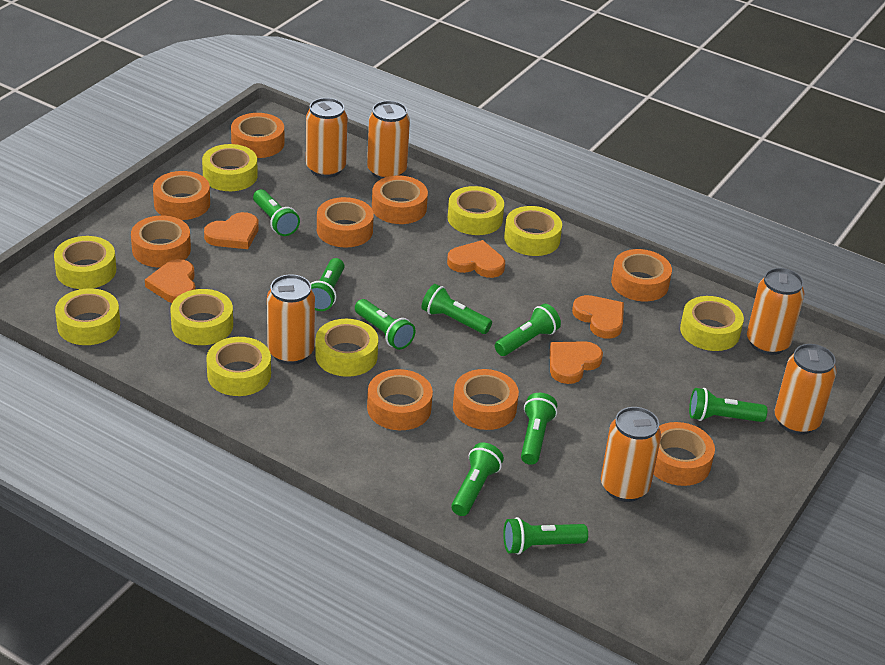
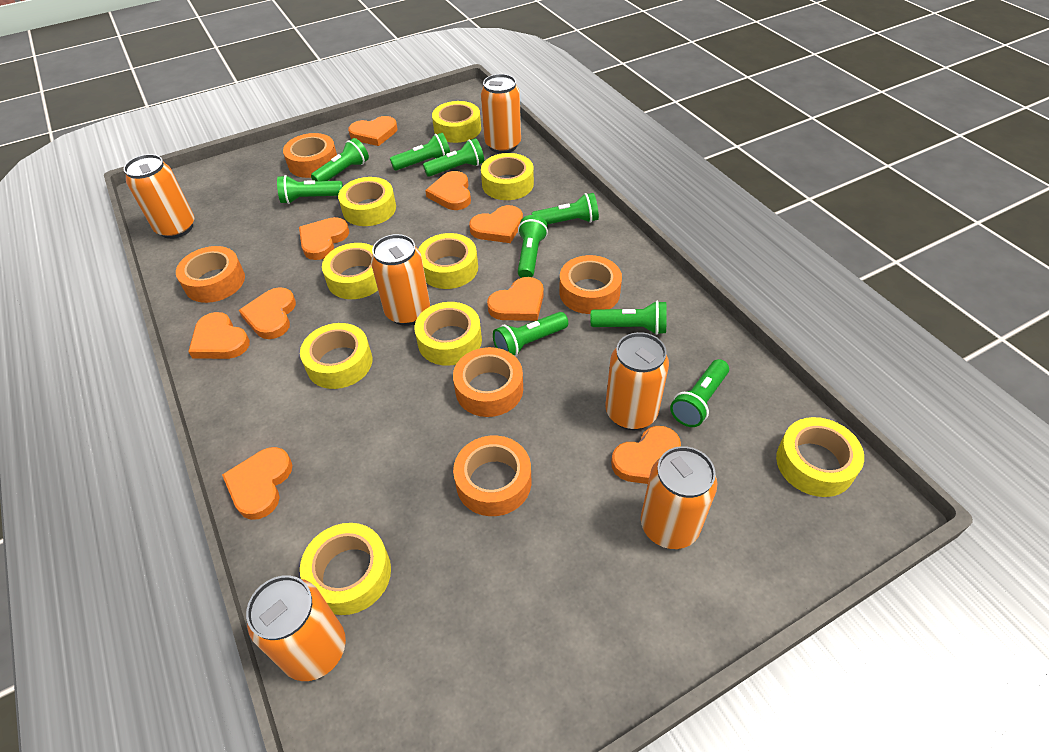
orange heart: [145,259,196,303] [204,212,259,249] [447,240,505,278] [550,341,603,384] [572,295,624,339] = 5 -> [188,312,250,359] [222,447,292,520] [239,287,296,339] [299,217,349,260] [348,116,397,146] [425,171,471,210] [469,205,523,243] [487,277,544,321] [611,426,681,484] = 9
orange tape: [131,216,191,267] [153,171,210,220] [231,113,284,158] [317,197,374,248] [367,369,433,430] [372,176,428,224] [453,369,519,430] [611,249,672,301] [653,422,715,486] = 9 -> [176,246,245,303] [283,133,337,178] [453,347,523,417] [453,436,531,516] [559,255,622,314] = 5

